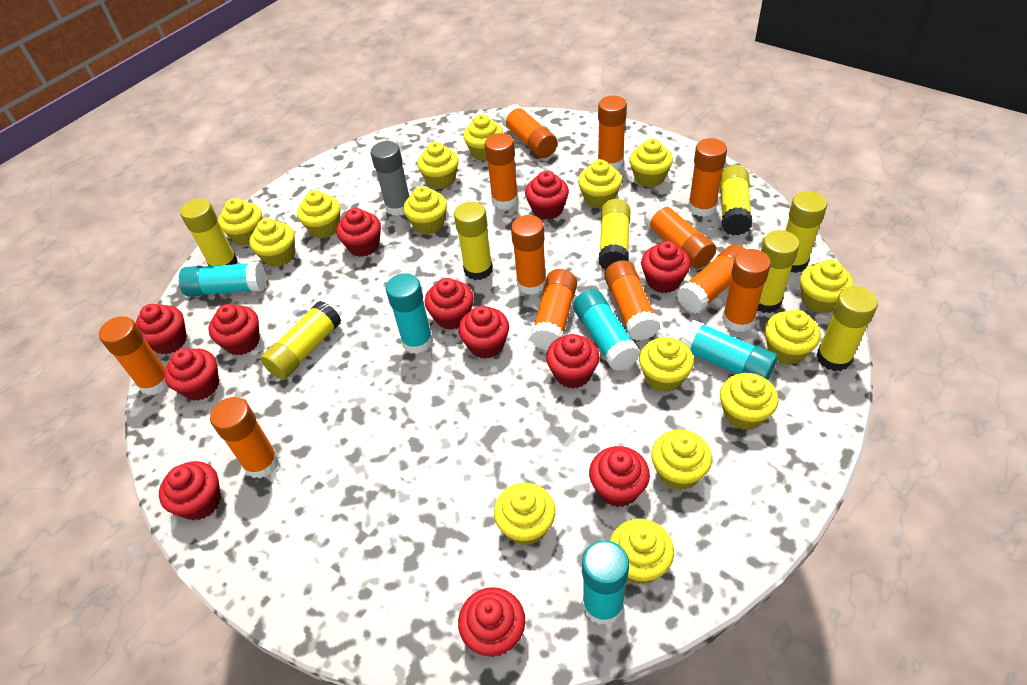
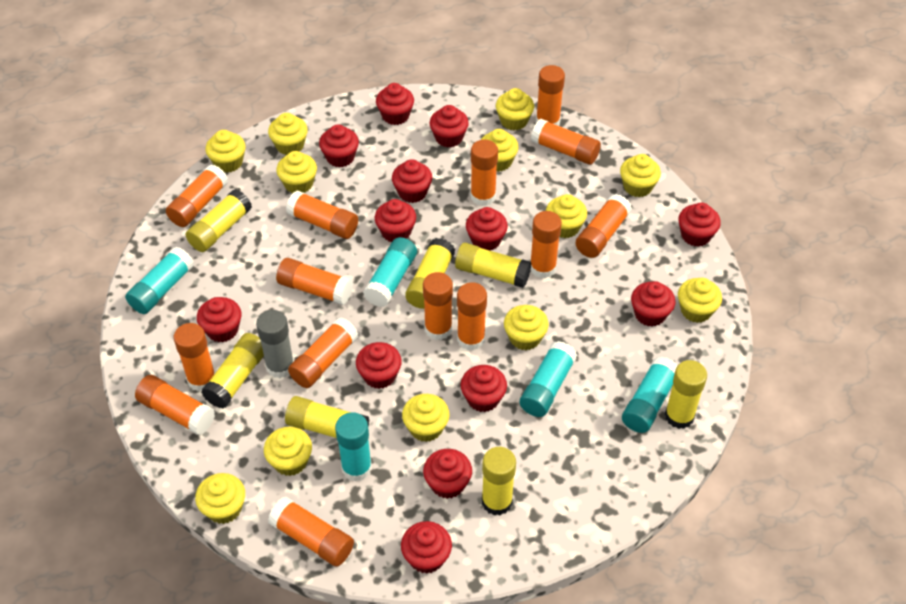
orange glue stick: [99,316,167,395] [210,397,279,479] [485,133,518,209] [501,104,557,158] [511,215,546,295] [530,269,577,350] [598,96,627,169] [604,260,660,341] [644,201,716,268] [677,244,745,314] [688,138,727,217] [722,249,771,332] = 12 -> [135,375,215,435] [166,164,228,227] [174,323,215,391] [268,497,354,566] [276,258,353,305] [286,190,358,239] [288,317,358,388] [423,272,453,340] [457,282,487,351] [470,140,498,206] [530,211,562,278] [531,118,601,165] [536,65,565,126] [575,194,632,258] = 14
red cupcake: [135,304,187,354] [159,461,221,520] [164,348,219,401] [208,304,260,355] [336,208,381,257] [425,278,474,330] [458,306,509,359] [458,587,525,657] [525,171,569,220] [546,334,600,388] [589,446,650,507] [641,241,691,293] = 12 -> [197,297,241,343] [319,125,359,167] [356,342,402,389] [375,199,416,242] [376,83,414,125] [392,159,432,203] [401,521,452,574] [423,449,472,499] [430,105,469,148] [460,365,507,412] [466,207,508,250] [631,281,676,327] [679,203,721,247] = 13
yellow cupcake: [218,198,262,246] [250,218,295,267] [297,190,340,238] [403,186,447,235] [417,142,459,189] [463,114,503,161] [494,483,555,545] [578,160,622,209] [610,519,674,585] [630,139,673,187] [639,337,694,392] [651,430,712,490] [720,373,778,430] [765,309,821,365] [800,260,853,314] = 15 -> [195,473,245,524] [206,130,246,173] [264,427,312,476] [268,113,308,155] [277,151,317,193] [402,394,450,442] [481,129,519,172] [496,88,534,130] [504,305,549,350] [546,194,587,238] [620,154,661,197] [678,278,722,323] = 12
yellow glue stick: [180,199,238,266] [261,301,341,380] [454,202,493,280] [599,199,630,271] [720,165,752,235] [757,230,800,313] [785,191,827,273] [816,286,878,371] = 8 -> [186,189,252,252] [201,333,264,408] [285,396,369,438] [405,238,455,309] [455,243,531,288] [482,447,516,515] [665,360,707,429] = 7

